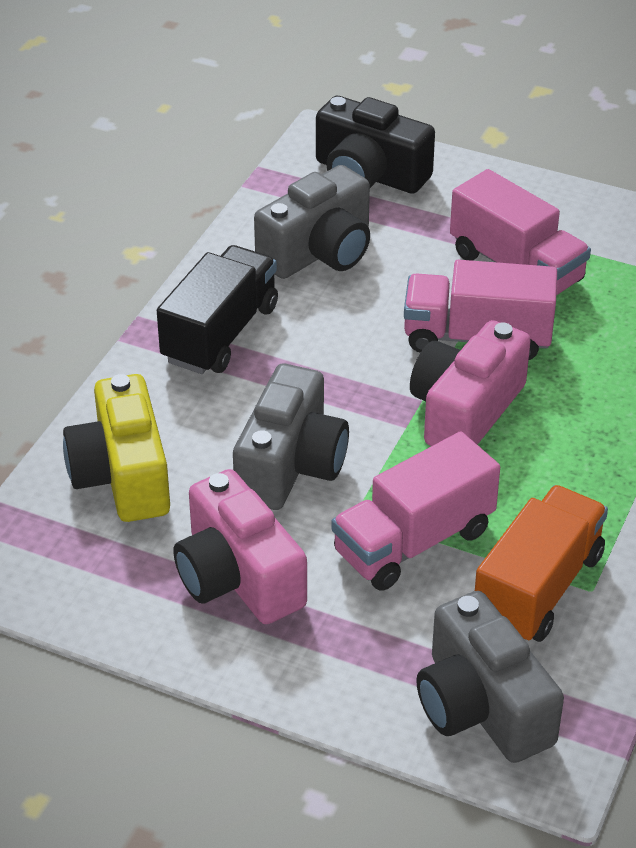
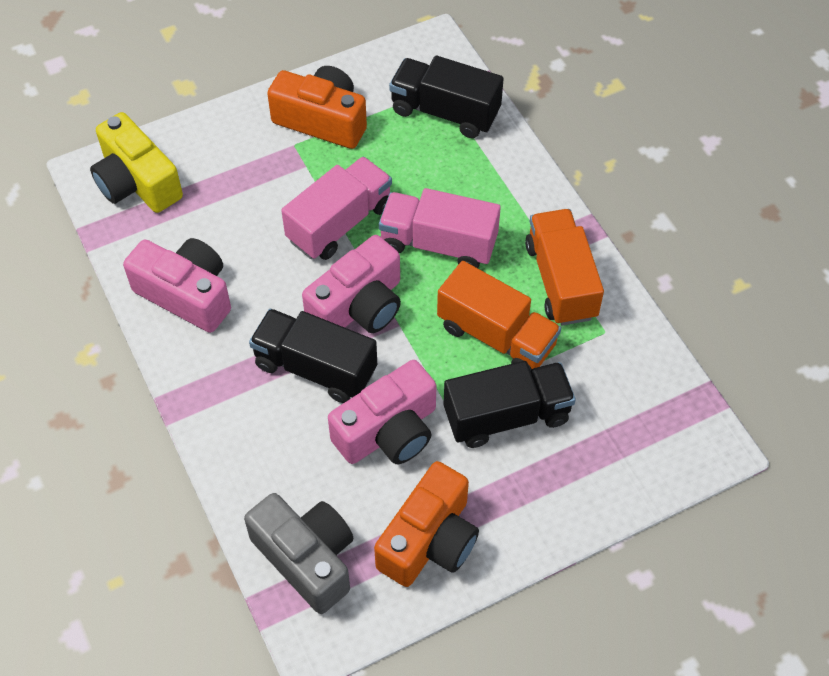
black camera: [316,96,435,194] = 1 -> none = 0
black truck: [157,245,278,374] = 1 -> [249,309,377,403] [389,56,504,138] [444,361,576,448] = 3
grey camera: [233,364,349,510] [254,165,370,279] [416,591,564,763] = 3 -> [244,493,353,614] = 1
orange camera: none = 0 -> [267,66,367,149] [374,461,479,587] = 2
orange truck: [475,485,608,642] = 1 -> [437,261,561,371] [525,209,604,326] = 2
pink camera: [173,469,307,624] [410,320,531,446] = 2 -> [123,238,231,333] [302,235,401,333] [328,360,437,464] = 3
pink truck: [331,431,500,591] [404,260,557,360] [450,169,591,296] = 3 -> [281,156,392,260] [379,188,501,268] = 2

